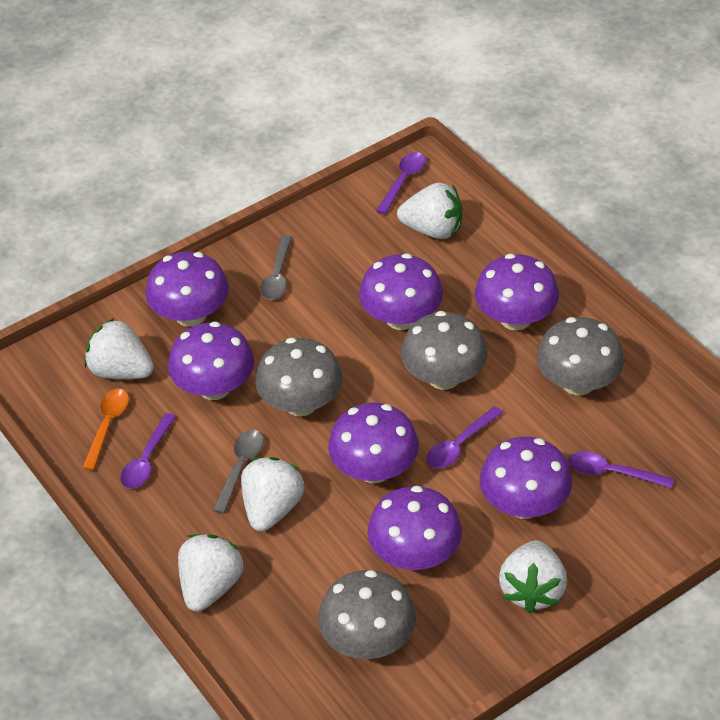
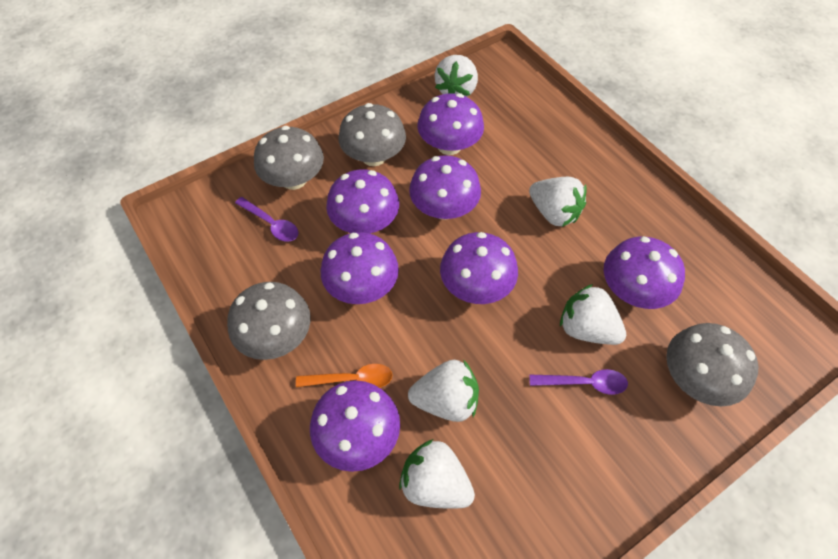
grey spoon: [213,430,264,514] [260,235,292,300] = 2 -> none = 0
purple spoon: [120,413,176,489] [376,152,426,214] [426,406,503,468] [568,451,674,488] = 4 -> [235,197,299,242] [529,369,628,395] = 2

